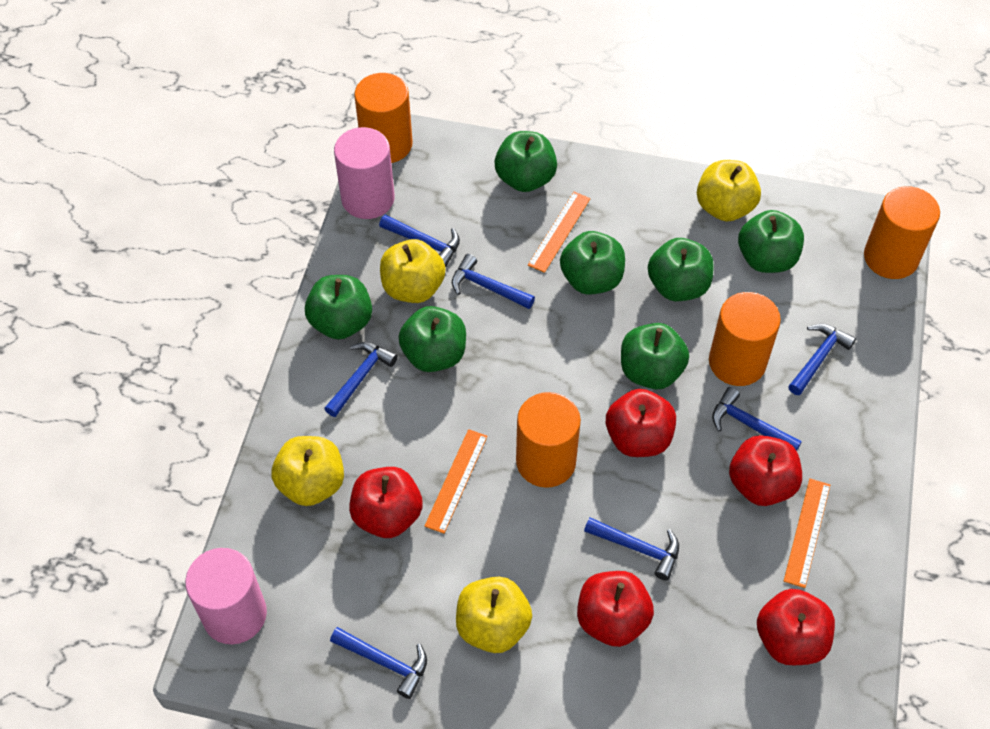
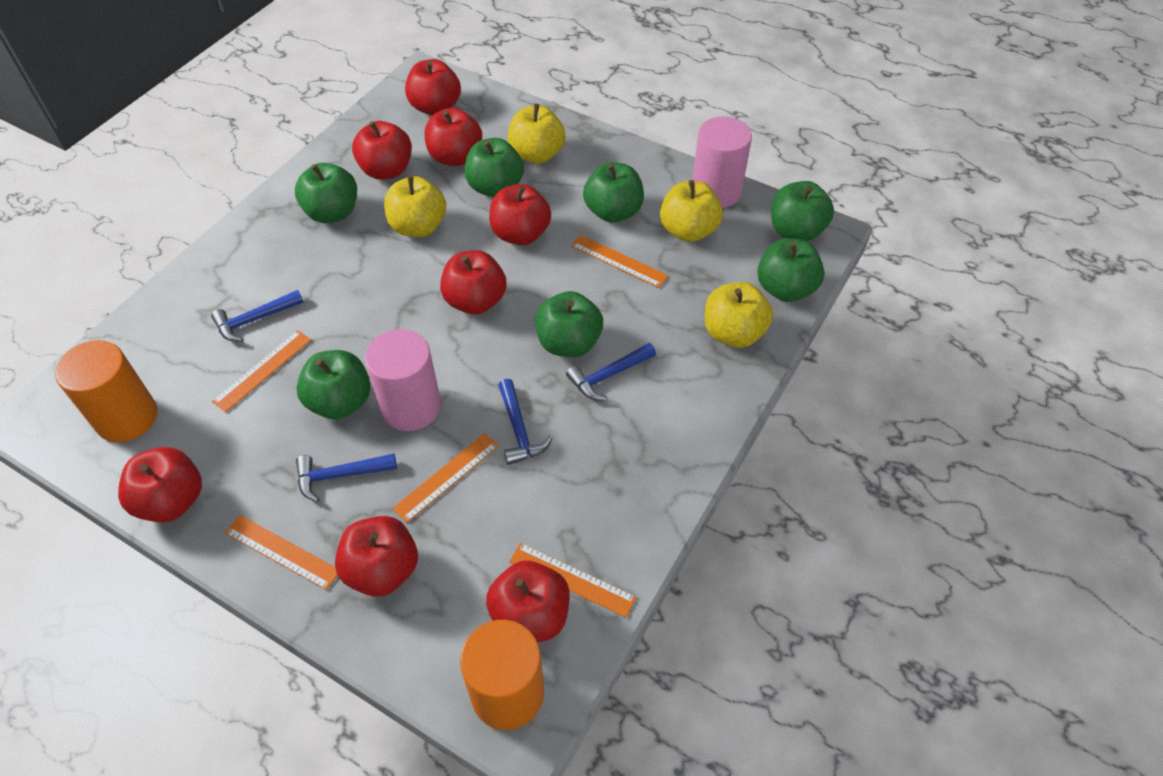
blue hammer: [324,342,398,417] [330,627,427,699] [379,215,460,267] [452,254,535,309] [584,517,679,580] [712,387,802,451] [788,324,856,395] = 7 -> [211,290,304,342] [296,454,397,502] [498,379,553,465] [566,343,656,401] = 4
orange cylinder: [354,73,413,163] [516,392,581,488] [709,292,781,386] [864,186,940,279] = 4 -> [55,340,157,442] [460,620,544,730] = 2
orange ruler: [424,429,488,534] [528,192,591,273] [784,478,830,588] = 3 -> [212,330,311,412] [225,515,337,590] [392,433,499,523] [509,543,636,617] [571,235,668,288] = 5
red apple: [349,467,423,538] [577,571,654,647] [606,389,676,457] [729,435,802,506] [757,589,835,665] = 5 -> [118,447,202,523] [335,516,418,597] [352,121,412,180] [405,59,461,115] [424,108,482,166] [440,250,507,314] [486,561,570,643] [489,184,551,245] = 8

